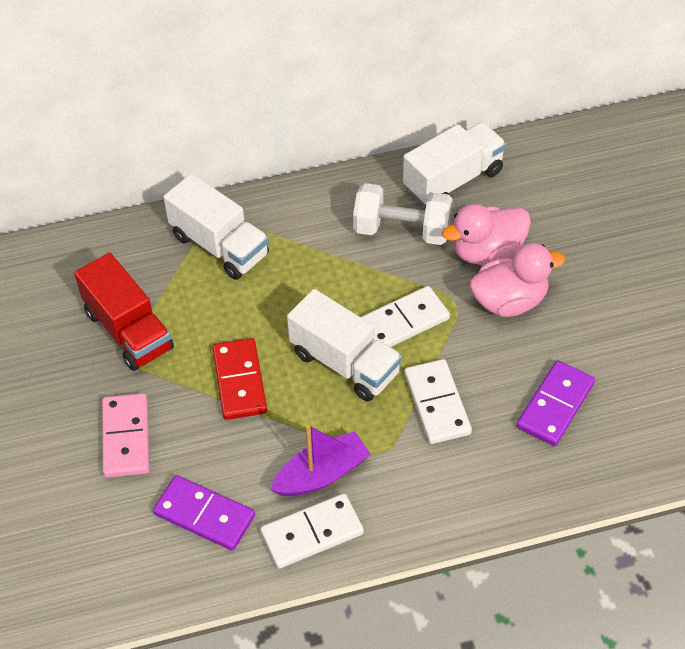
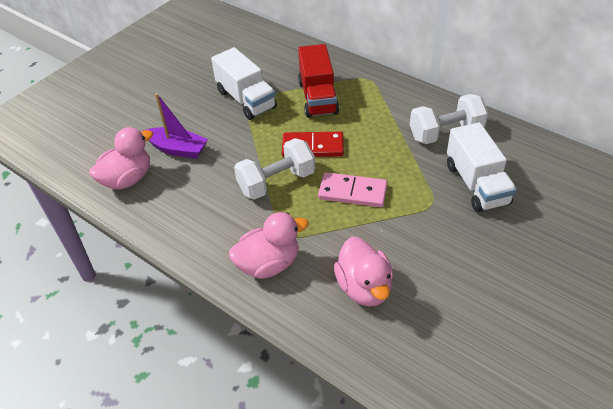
pink duck: [442,204,531,265] [469,243,565,317] = 2 -> [89,127,153,190] [229,212,309,279] [334,237,393,307] = 3
purple domino: [153,475,255,551] [517,360,595,446] = 2 -> none = 0
white domino: [260,493,364,569] [361,286,450,347] [404,359,472,444] = 3 -> none = 0
white dumbbell: [353,183,453,245] = 1 -> [234,138,315,200] [410,94,488,144] = 2
white truck: [163,173,269,280] [287,289,402,402] [403,122,506,206] = 3 -> [211,47,277,120] [447,122,517,212] = 2

